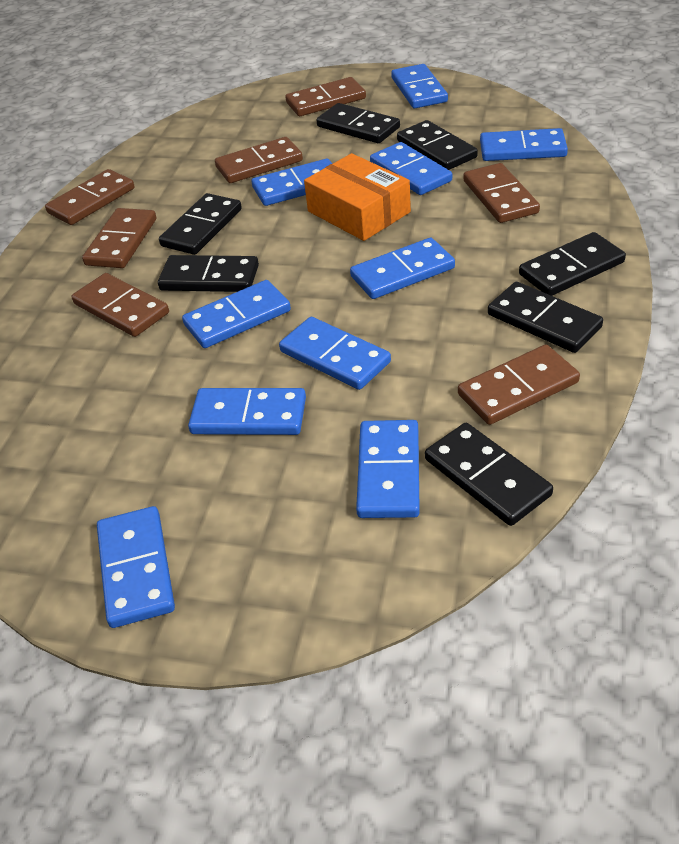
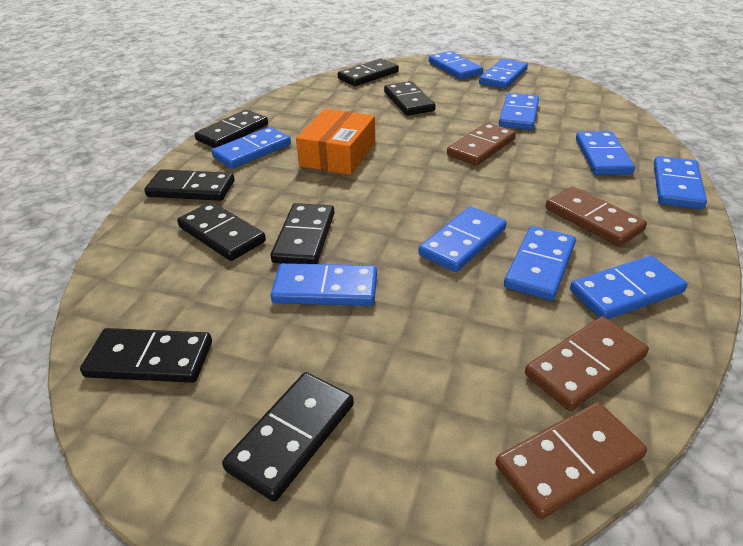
black domino: [158,255,259,292] [159,193,242,255] [317,103,400,143] [397,120,478,170] [425,423,553,526] [488,282,603,353] [519,232,626,296] = 7 -> [80,328,212,383] [144,169,235,201] [177,202,266,261] [194,110,268,148] [222,372,354,502] [271,203,335,264] [338,59,399,86] [384,81,436,116] = 8
brown domino: [45,169,134,225] [72,273,169,337] [82,208,156,268] [215,137,303,183] [285,77,366,116] [458,345,580,425] [463,163,540,223] = 7 -> [447,122,516,166] [496,402,647,519] [525,316,649,411] [546,186,647,246] = 4

